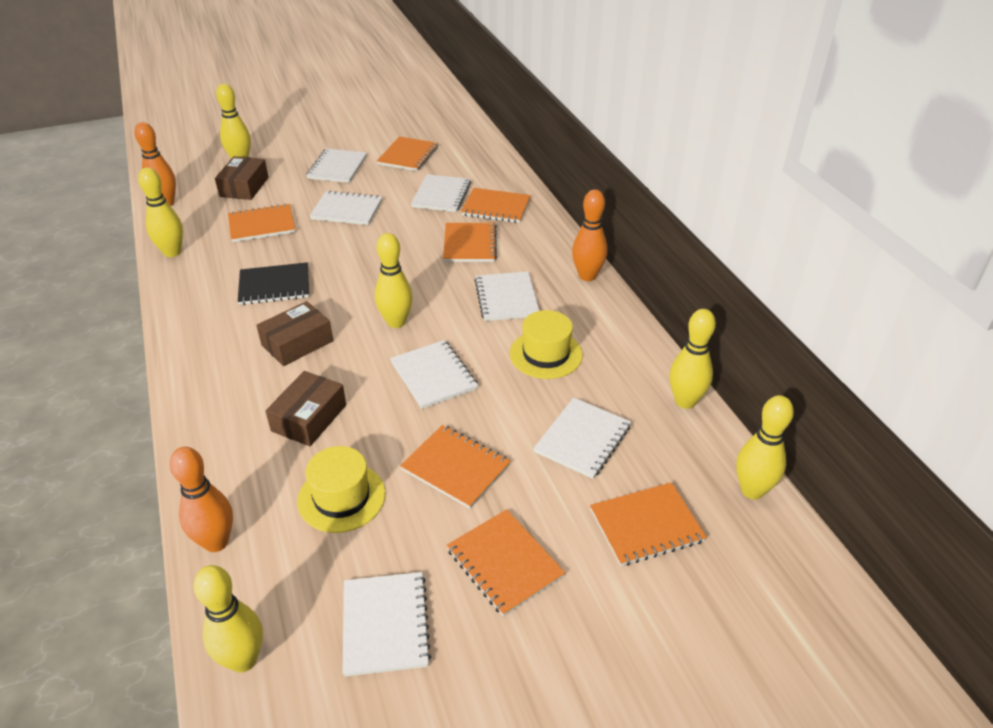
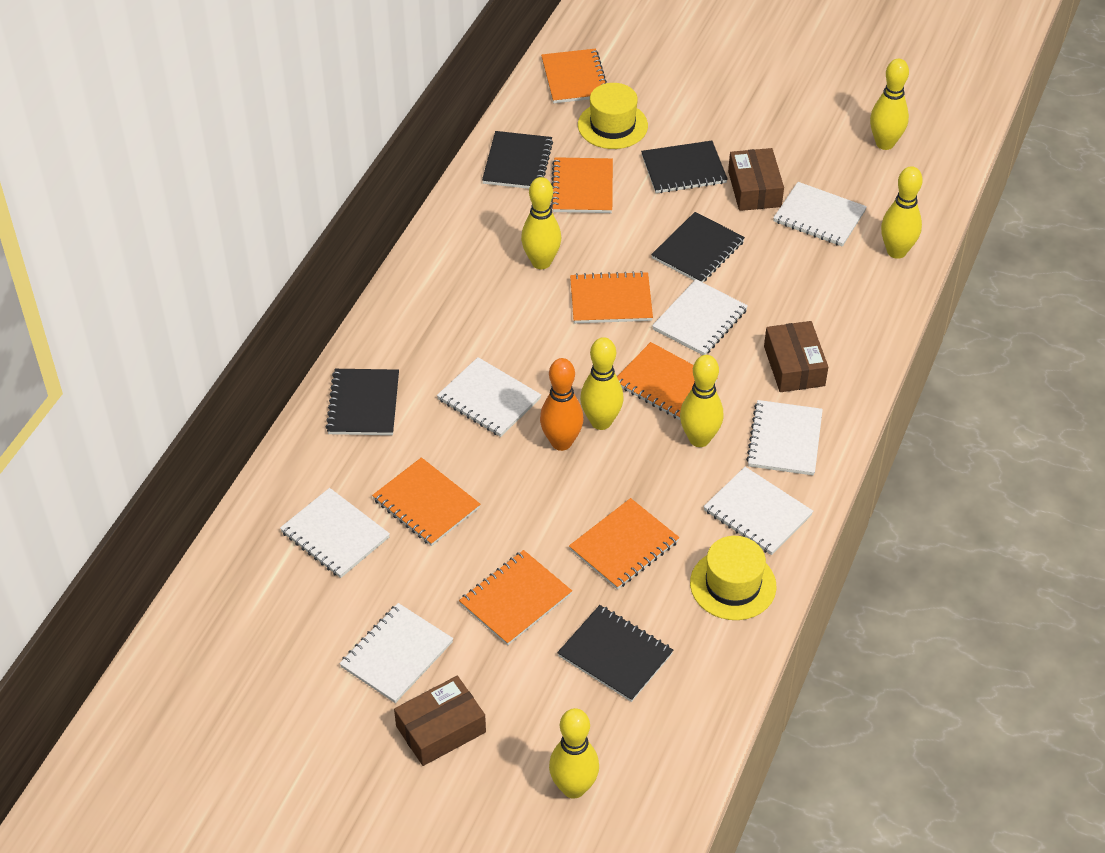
black notebook: [238,262,309,305] = 1 -> [326,369,399,435] [482,131,553,189] [557,605,673,702] [641,141,728,193] [651,212,745,283] = 5
orange bowling pin: [134,122,176,206] [170,447,233,552] [572,189,608,281] = 3 -> [540,358,584,451] = 1

